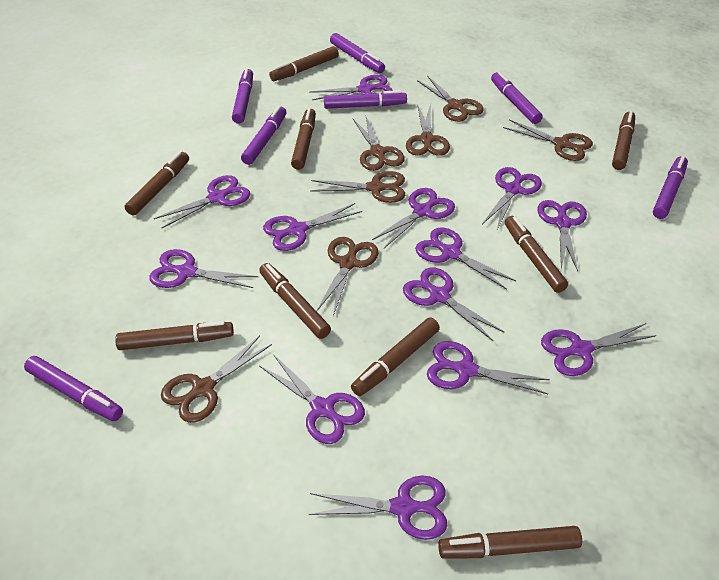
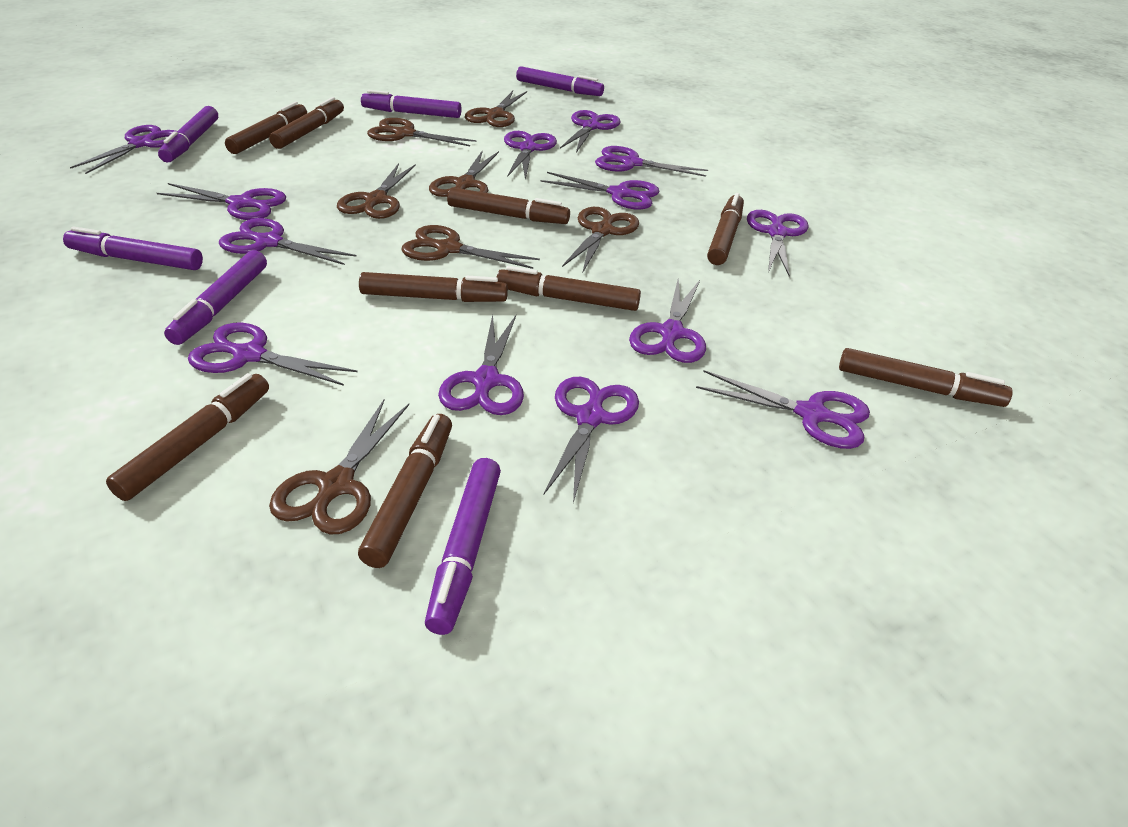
purple marker: [24,356,123,421] [232,68,253,124] [241,106,286,165] [324,90,407,109] [330,33,385,73] [491,71,543,124] [653,156,688,219] = 7 -> [63,227,203,270] [158,106,218,162] [164,250,267,345] [361,90,461,118] [425,458,501,635] [516,66,604,96] = 6

